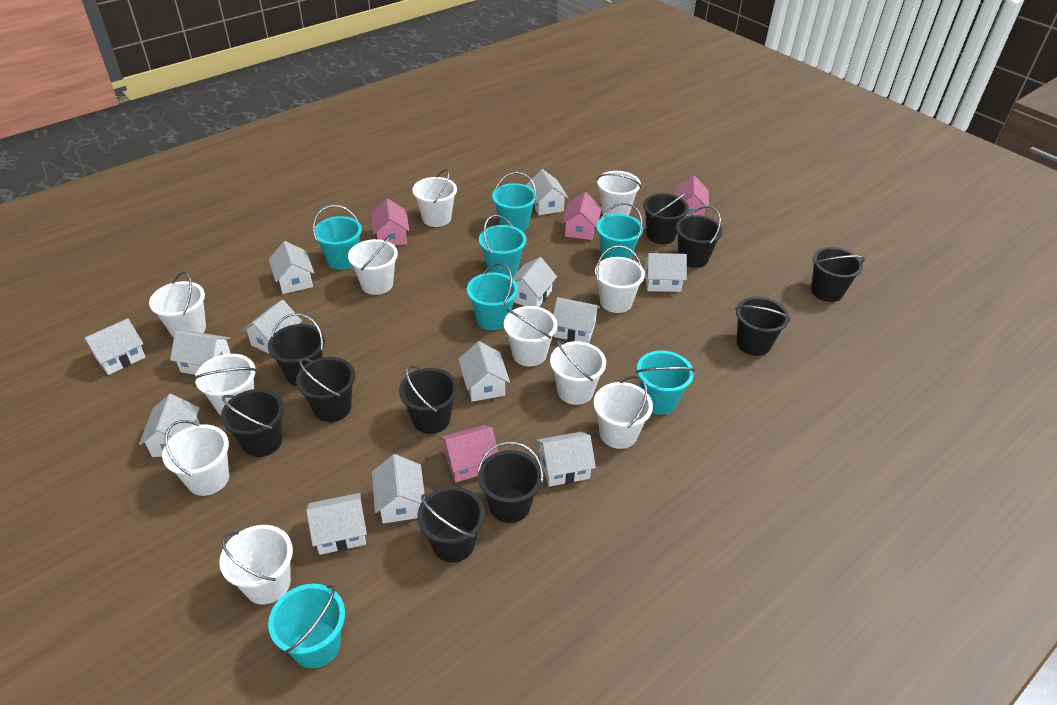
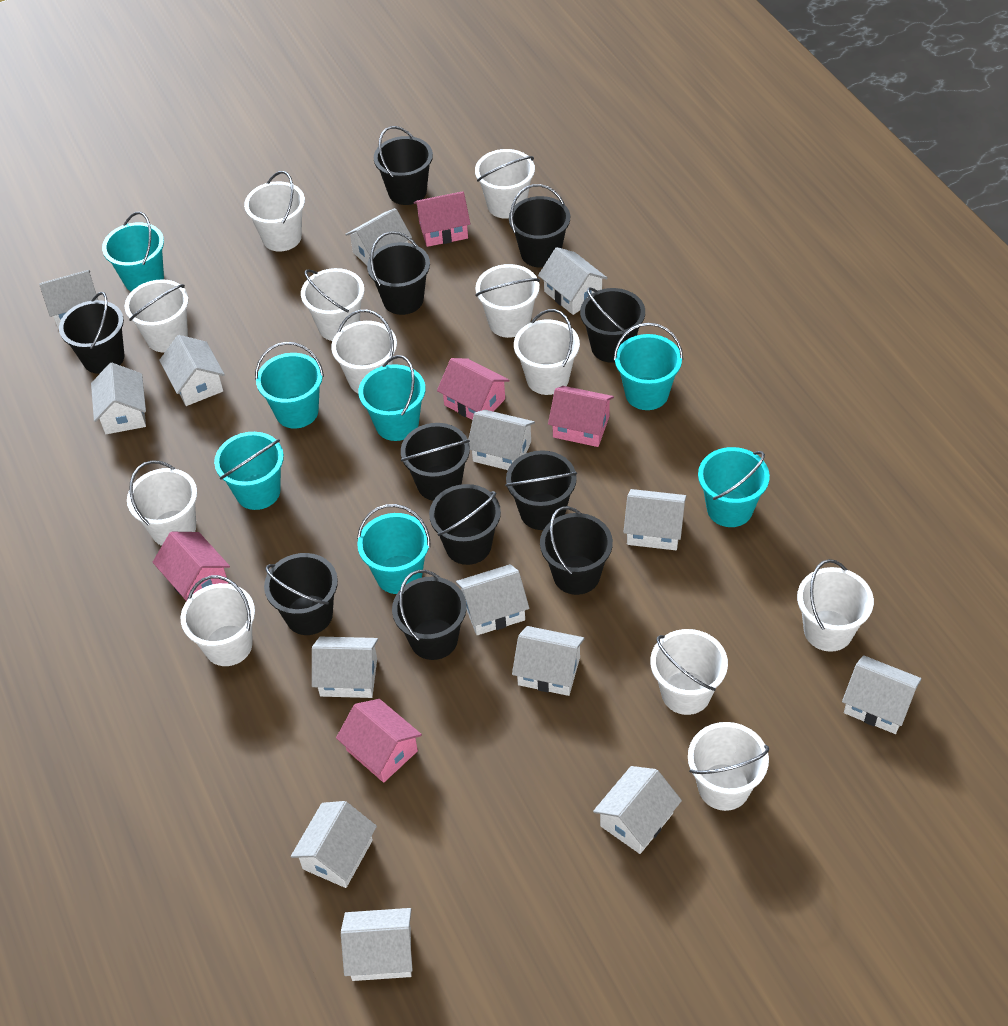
black bucket: [221,389,284,457] [268,313,325,386] [296,357,355,422] [399,365,458,434] [417,486,485,563] [478,441,543,523] [643,193,689,244] [676,206,723,268] [735,297,790,356] [811,247,865,302] = 10 -> [59,292,124,374] [264,553,338,635] [367,231,430,315] [374,126,433,205] [392,570,467,660] [401,423,470,501] [429,484,501,565] [505,450,577,530] [509,184,570,267] [540,506,613,595] [580,287,645,363] = 11
pink house: [371,198,409,246] [440,425,498,482] [562,192,602,240] [675,176,709,217] = 4 -> [153,532,230,601] [336,699,422,783] [414,191,470,247] [437,358,510,420] [548,386,614,447] = 5
white bucket: [149,271,206,338] [162,420,229,496] [193,354,257,416] [220,525,293,605] [348,235,398,295] [412,169,457,227] [504,306,557,367] [550,340,606,405] [594,376,653,449] [595,245,645,313] [597,171,641,216] = 11 -> [125,279,189,353] [127,460,197,546] [181,575,255,666] [244,171,305,252] [301,268,364,341] [331,310,397,393] [475,149,535,219] [475,264,540,338] [514,309,580,395] [650,629,728,715] [688,722,769,811] [797,559,874,652] = 12
white house: [84,318,146,375] [139,394,200,457] [170,331,231,375] [242,299,302,354] [269,241,314,294] [306,493,367,555] [372,454,425,523] [458,341,510,402] [512,257,557,307] [526,169,568,215] [536,432,596,487] [553,297,600,343] [644,253,687,292] = 13 -> [39,270,98,329] [91,363,146,434] [159,335,225,406] [291,801,377,888] [312,637,378,698] [341,908,413,981] [345,208,412,265] [456,564,529,635] [468,410,535,470] [512,626,585,696] [538,247,608,315] [593,766,682,854] [623,489,687,550] [842,655,922,734] = 14

